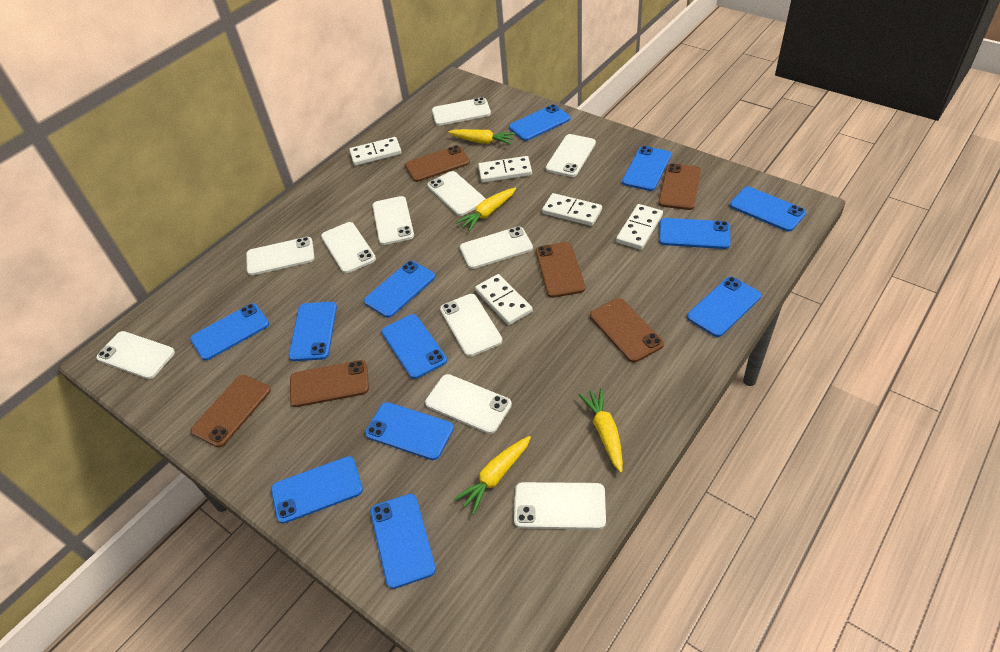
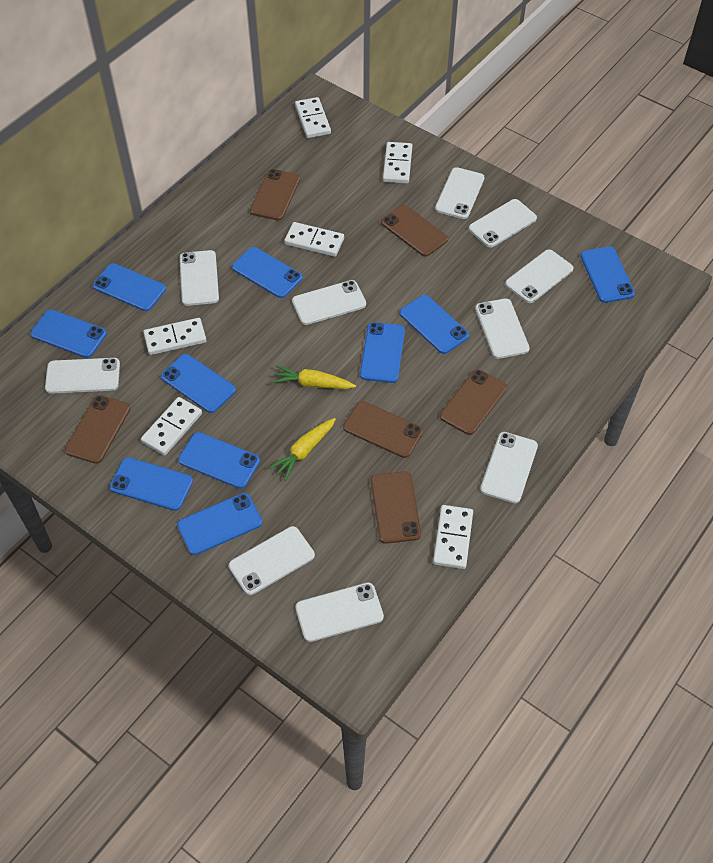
blue phone: [190,303,269,361] [271,456,363,524] [289,302,337,361] [364,261,435,318] [365,402,454,460] [370,494,436,589] [381,314,447,379] [509,104,570,141] [622,146,671,191] [659,218,731,249] [687,277,761,337] [730,187,806,232] = 12 -> [30,309,107,358] [93,263,166,311] [109,457,193,511] [161,354,236,413] [177,493,262,555] [178,432,260,489] [232,247,303,298] [360,322,405,383] [400,295,469,354] [580,246,635,303] = 10
white domino: [349,137,402,166] [475,274,533,325] [478,156,532,183] [542,193,602,226] [616,204,663,250] = 5 -> [141,397,202,456] [143,318,206,355] [284,222,344,257] [295,97,331,138] [383,142,412,184] [433,505,473,569] = 6
white phone: [96,331,175,379] [246,237,315,276] [321,222,376,273] [372,196,414,245] [425,374,512,434] [427,171,485,216] [432,97,491,126] [440,294,502,357] [460,226,533,269] [514,482,606,530] [546,134,596,177] = 11 -> [45,358,120,394] [180,250,219,306] [229,526,315,595] [292,280,366,325] [295,582,384,642] [435,167,485,219] [469,199,537,248] [475,298,530,359] [480,432,538,503] [505,249,574,303] = 10
yellow carrot: [448,129,515,144] [454,436,531,515] [456,188,516,231] [578,388,623,473] = 4 -> [269,418,336,481] [272,365,356,389] = 2

